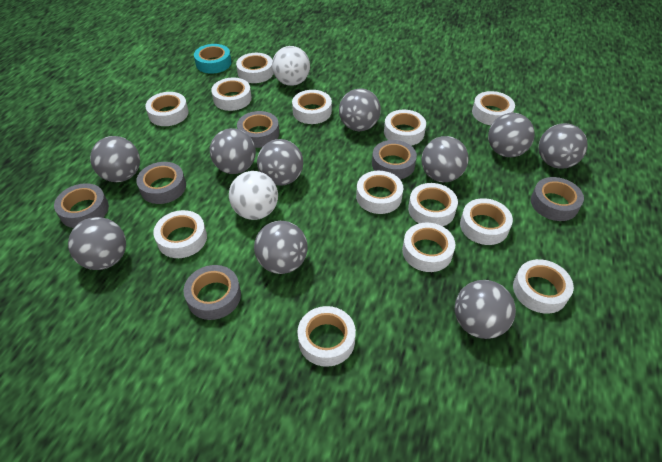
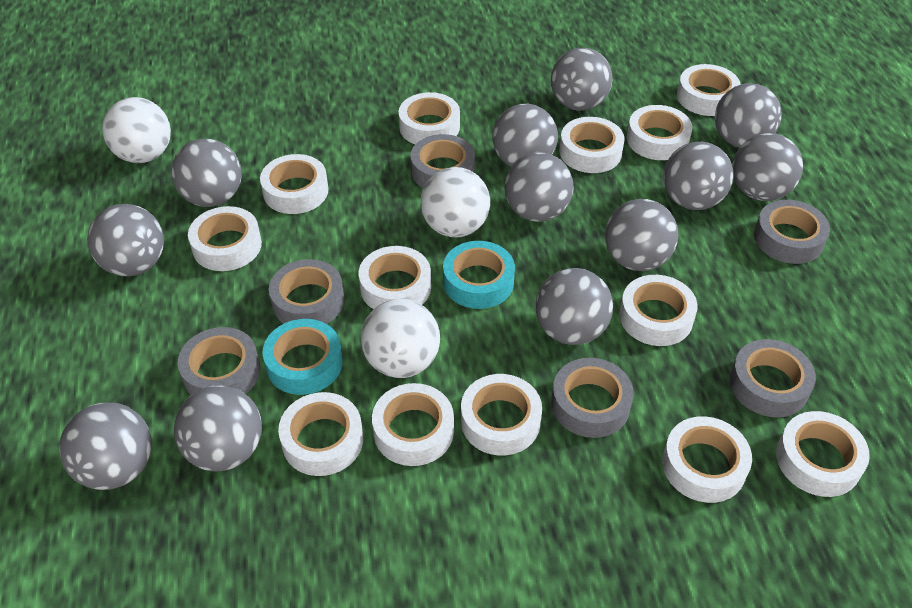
grey ball: [68,217,126,270] [90,136,140,182] [210,128,256,174] [254,221,308,274] [257,139,303,186] [339,88,381,131] [421,136,469,182] [455,280,516,339] [488,113,535,157] [538,123,588,169] = 10 -> [59,402,152,490] [87,204,164,276] [171,139,242,207] [174,385,262,472] [493,104,558,167] [504,152,574,222] [536,268,613,345] [551,48,612,111] [605,199,679,271] [663,142,734,210] [715,83,782,148] [732,133,803,201] = 12
turquoise tape: [194,44,232,74] = 1 -> [263,319,343,395] [443,241,515,309] = 2
white ball: [229,171,278,220] [272,46,310,86] = 2 -> [102,97,171,163] [361,299,440,378] [421,167,490,237] = 3

